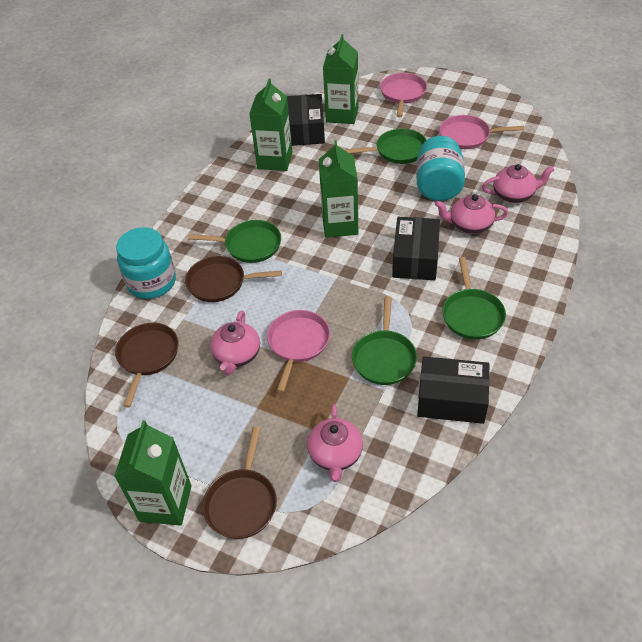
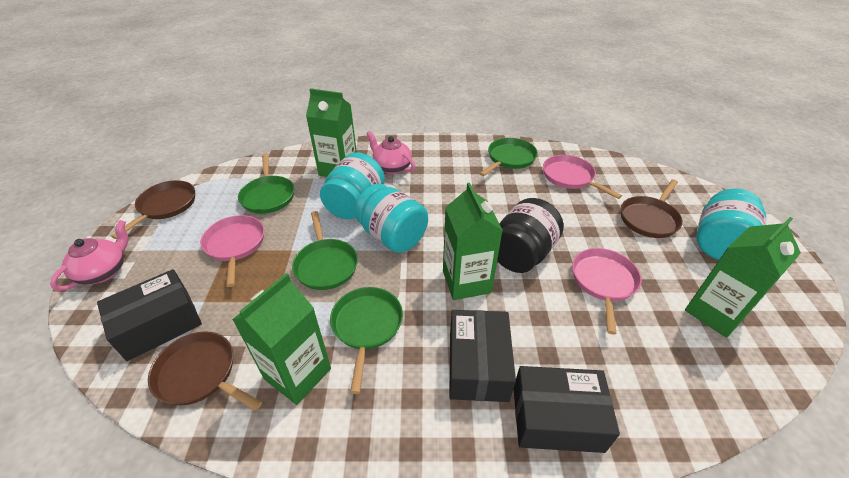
black jar: none = 0 -> [497,198,564,273] = 1
pink teapot: [210,310,260,375] [307,404,363,482] [435,194,508,234] [482,164,554,203] = 4 -> [50,220,128,291] [366,131,415,174] = 2
turquoise jar: [116,227,176,299] [416,136,465,201] = 2 -> [320,152,385,219] [354,184,428,253] [696,189,766,260] = 3

